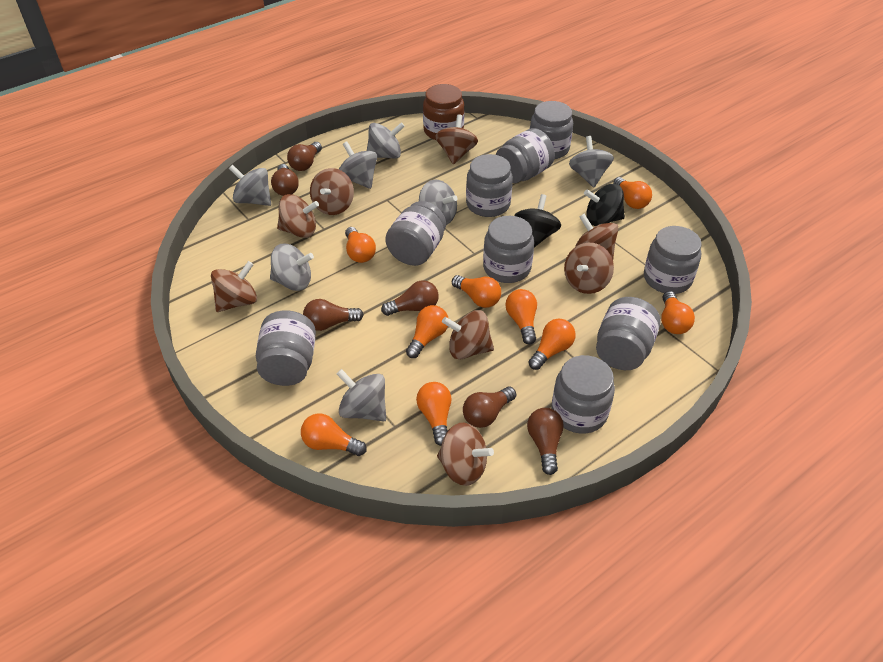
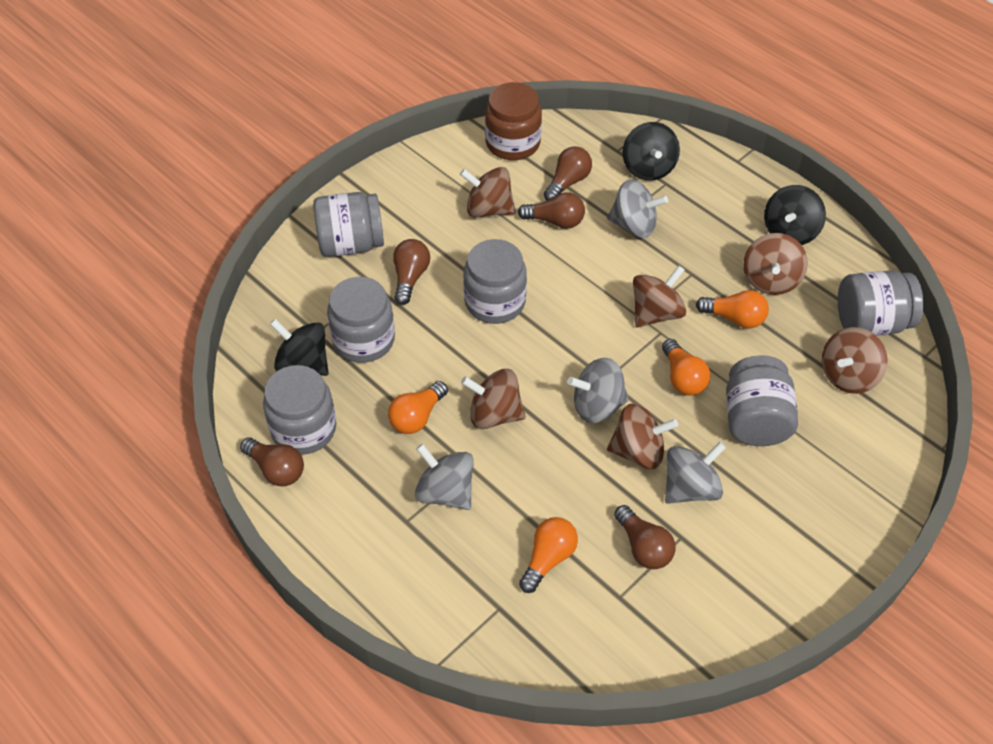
black spinning top: [514,194,561,248] [584,184,625,226] = 2 -> [270,319,329,376] [623,122,680,181] [764,185,826,245] = 3
brown light bulb: [271,164,299,196] [287,142,322,171] [303,299,364,331] [381,280,439,316] [463,387,516,428] [527,408,564,475] = 6 -> [240,437,304,486] [393,239,430,305] [518,192,585,229] [544,146,592,200] [614,505,675,569] = 5
brown spinning top: [211,261,257,312] [277,194,319,238] [310,168,354,215] [435,114,478,164] [437,423,494,486] [442,310,494,359] [564,243,614,294] [575,214,618,260] = 8 -> [460,167,516,217] [461,369,526,429] [607,403,678,469] [633,265,686,328] [743,233,808,295] [822,327,888,394] = 6
grey jar: [256,310,316,386] [385,201,446,266] [466,154,513,217] [483,216,534,283] [496,128,555,183] [530,101,573,159] [551,355,615,434] [596,297,661,370] [644,226,702,294] = 9 -> [263,365,336,455] [313,192,384,257] [327,277,395,363] [463,239,527,324] [726,355,798,446] [838,270,923,336] = 6
grey spinning top: [229,165,271,206] [270,244,314,291] [337,369,386,422] [339,141,377,189] [367,122,405,158] [419,179,458,225] [569,136,614,187] = 7 -> [415,444,474,510] [567,358,629,423] [607,179,668,238] [665,442,726,504] = 4
orange light bulb: [301,413,367,456] [345,227,376,263] [406,305,448,358] [416,382,451,446] [452,275,501,308] [505,289,537,345] [528,319,575,370] [613,177,652,209] [661,291,695,334] = 9 -> [388,381,448,434] [519,517,578,593] [662,339,711,396] [696,290,769,328] = 4

